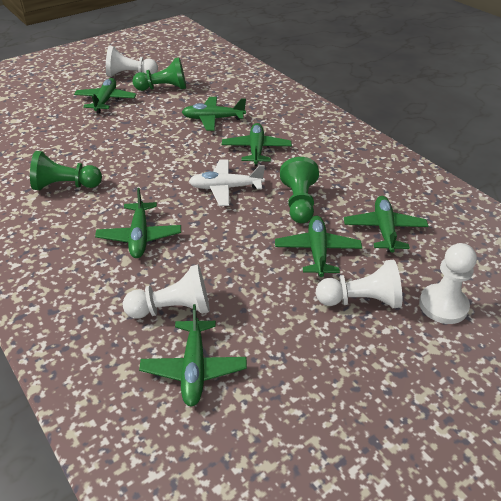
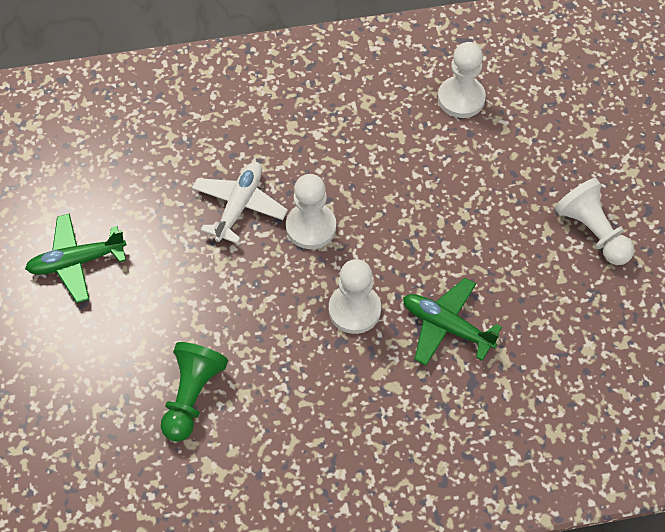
green pawn: [30,151,102,190] [132,57,186,91] [280,157,319,223] = 3 -> [161,342,228,442] = 1
green plane: [74,78,137,113] [95,188,181,258] [139,304,247,407] [182,97,246,131] [222,123,292,166] [275,215,362,277] [344,196,428,253] = 7 -> [25,214,127,303] [403,278,502,366] = 2

